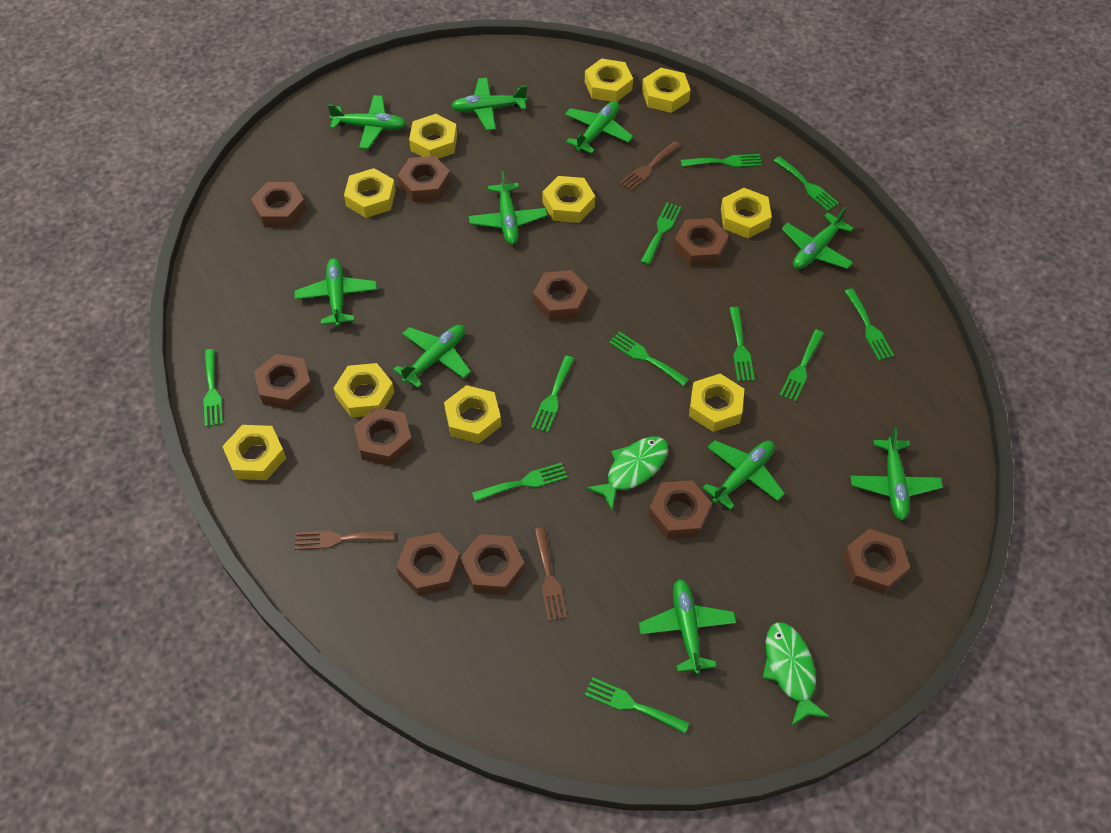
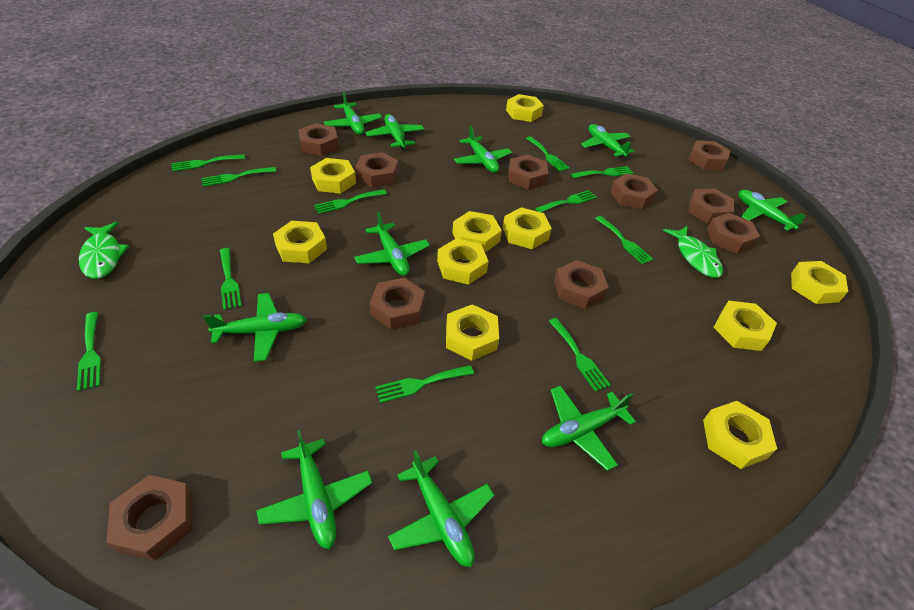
brown fork: [295,530,394,550] [534,528,567,621] [619,141,681,192] = 3 -> none = 0

